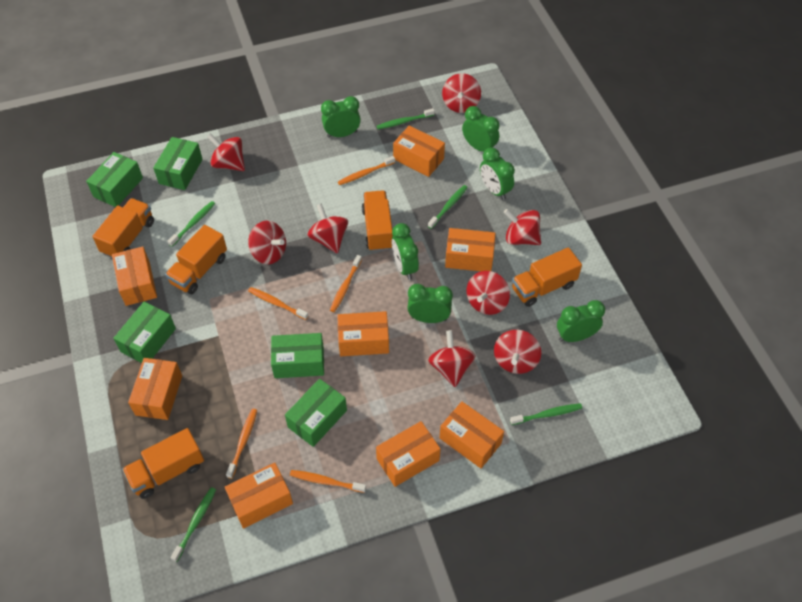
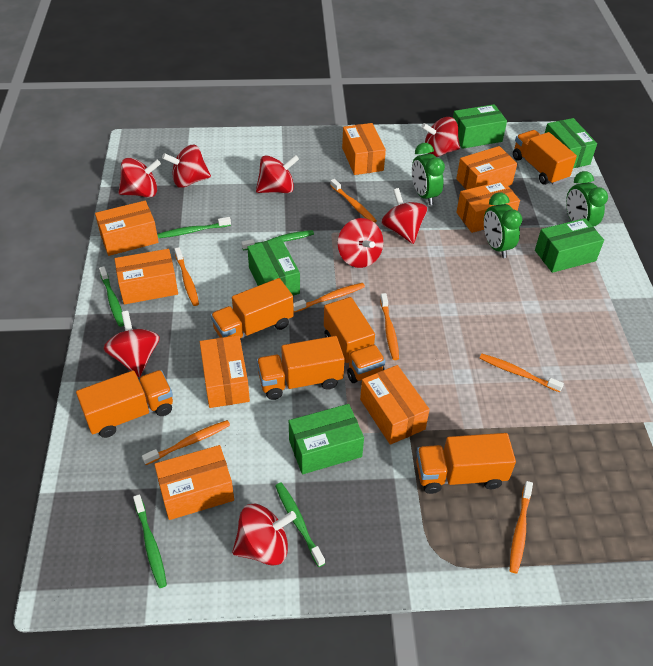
green clock: [321,96,361,138] [392,223,419,280] [408,284,453,323] [462,106,500,152] [480,147,515,200] [557,300,605,342] = 6 -> [412,143,445,205] [484,193,522,258] [566,171,608,227] = 3
orange toothbrush: [226,409,257,479] [248,287,308,320] [290,470,366,493] [330,255,362,312] [338,156,395,185] = 5 -> [142,420,230,465] [174,247,199,306] [293,283,365,312] [330,179,377,223] [380,293,399,360] [480,354,564,392] [510,481,533,574] = 7
orange truck: [92,198,154,258] [122,428,204,499] [165,225,227,294] [362,190,393,252] [512,247,582,307] = 5 -> [76,370,173,438] [211,278,294,343] [257,336,345,400] [324,297,385,383] [416,433,516,494] [513,130,577,185] = 6

